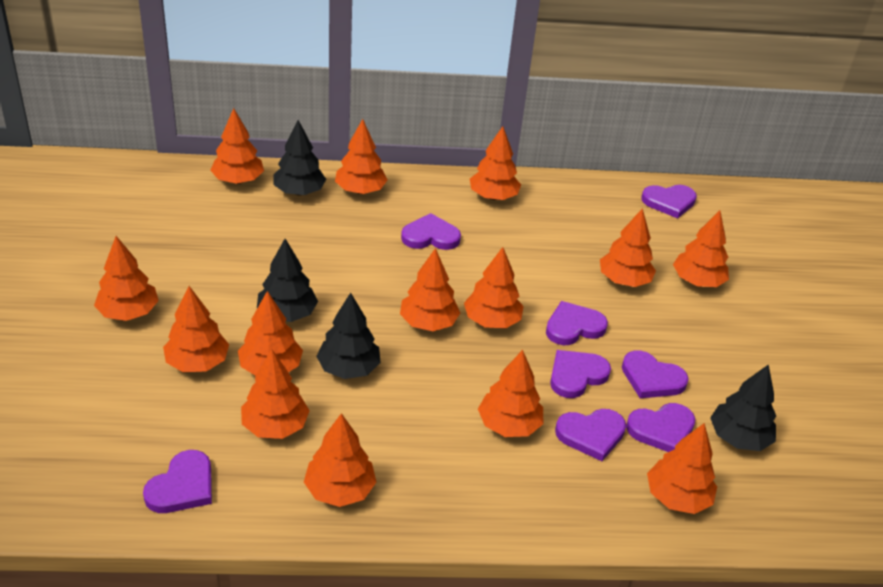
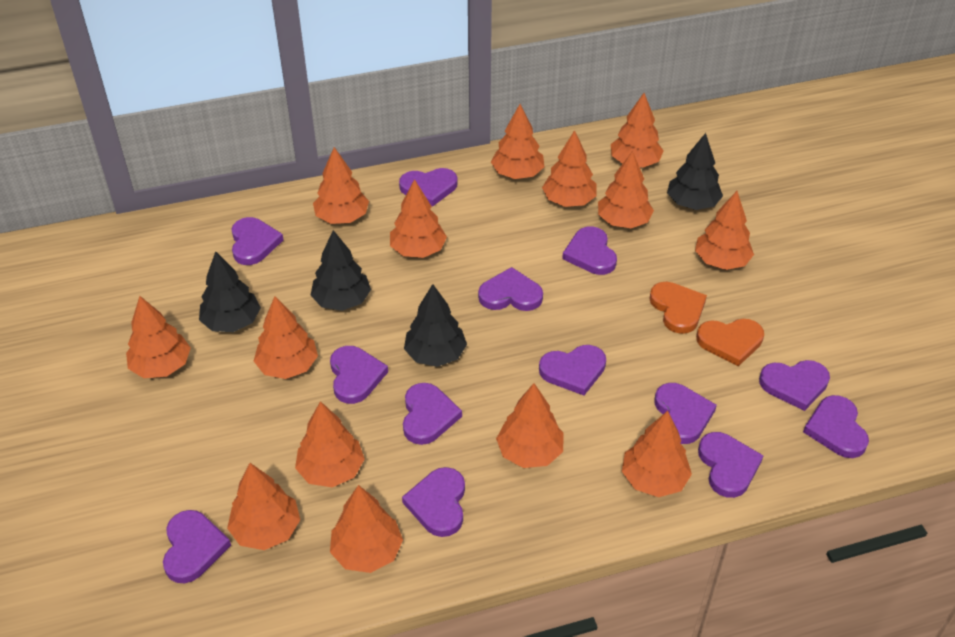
orange heart: none = 0 -> [649,282,707,334] [696,319,764,366] = 2
purple heart: [143,450,212,513] [401,213,461,250] [546,301,608,345] [550,350,611,398] [555,409,626,461] [622,351,689,398] [626,403,695,452] [641,185,697,218] = 8 -> [163,510,231,583] [231,217,284,265] [330,346,388,404] [399,168,458,207] [402,467,465,537] [403,383,462,445] [478,267,543,311] [539,345,606,395] [562,226,617,275] [654,383,717,444] [698,432,764,498] [759,360,830,411] [803,395,869,458] = 13

